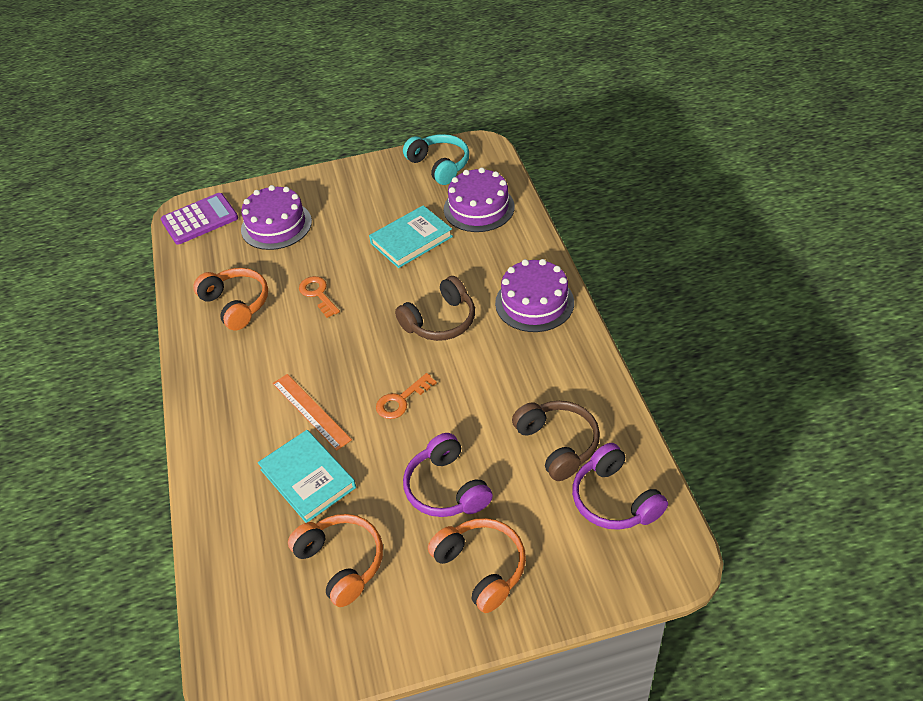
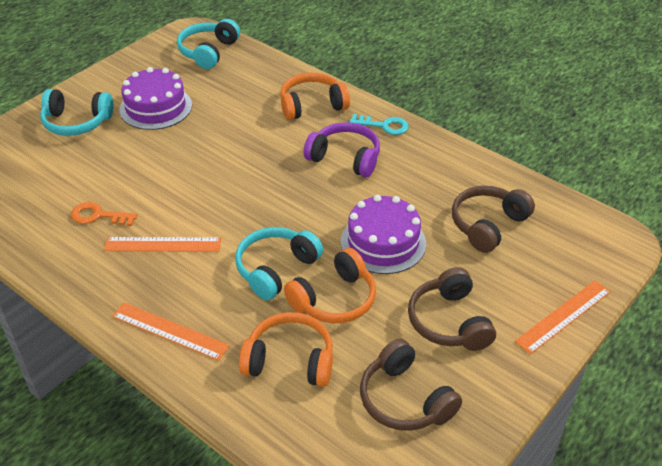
brown headphones: [395,276,475,341] [512,401,600,481] = 2 -> [360,339,462,431] [408,267,496,351] [452,186,535,253] = 3
orange key: [299,276,340,318] [376,373,437,419] = 2 -> [71,202,137,226] = 1
orange ruler: [272,374,352,451] = 1 -> [104,237,221,252] [112,303,230,361] [515,280,611,354] = 3
purple cake: [241,185,312,250] [444,167,515,232] [495,259,574,332] = 3 -> [119,67,192,130] [341,195,426,274] = 2
purple calculator: [161,193,238,245] = 1 -> none = 0
purple headphones: [403,433,493,517] [572,443,668,530] = 2 -> [304,122,380,177] = 1
turquoise book: [258,430,356,523] [369,205,453,268] = 2 -> none = 0
turquoise headphones: [403,134,469,185] = 1 -> [40,89,114,136] [177,19,240,69] [235,227,323,300] = 3
turquoise key: none = 0 -> [349,114,409,135] = 1

